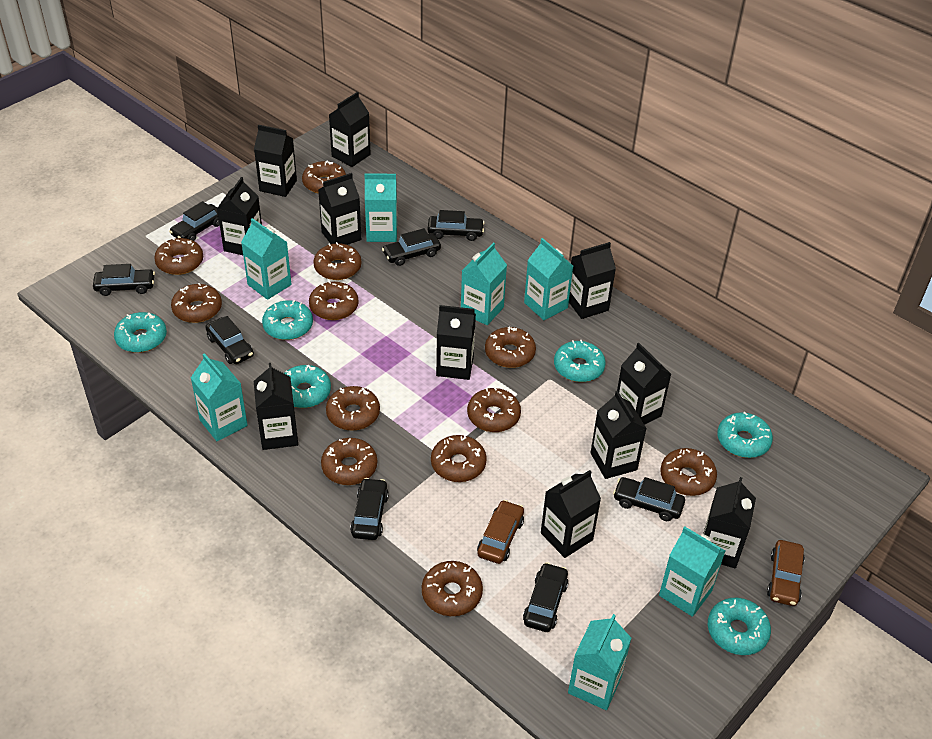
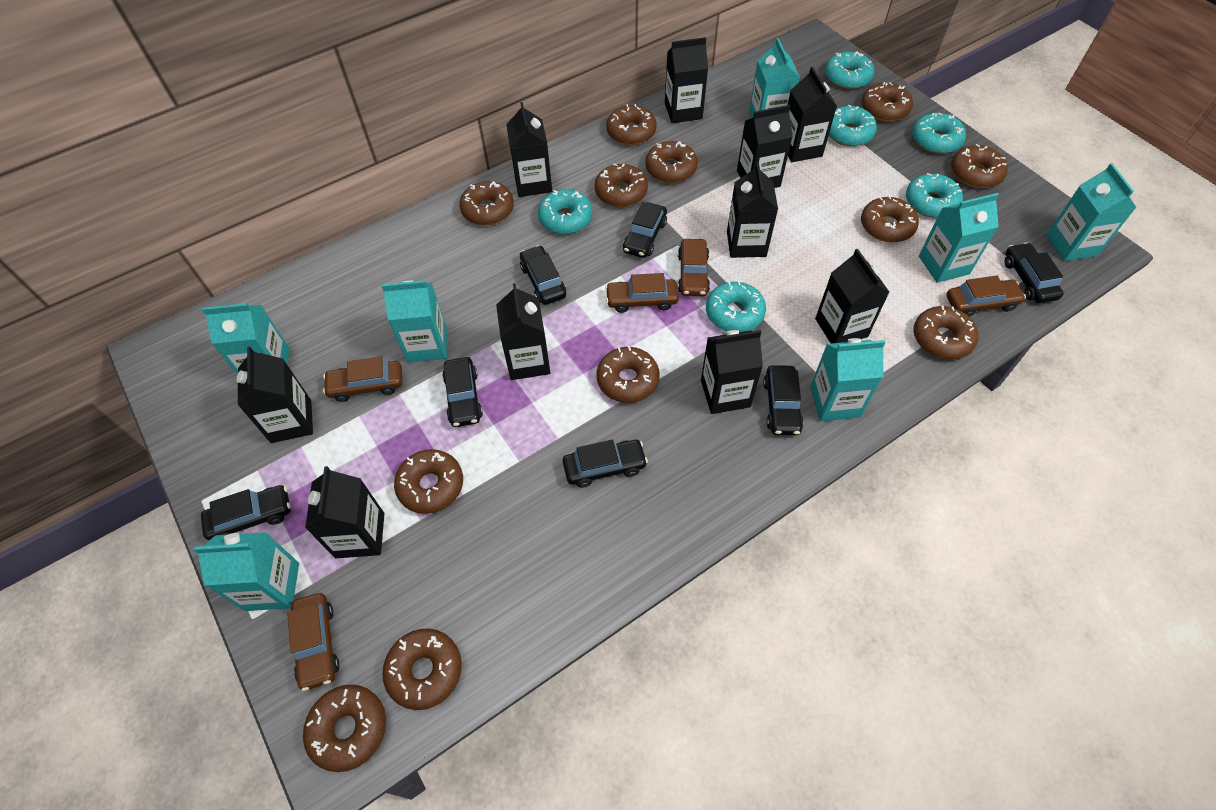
black car: [93,264,155,296] [169,201,220,241] [205,316,254,364] [350,478,389,540] [382,228,441,266] [428,210,485,241] [523,562,568,632] [613,477,685,521] = 8 -> [201,485,290,540] [442,357,483,427] [520,245,566,305] [563,440,648,488] [623,202,667,258] [763,365,804,435] [1005,242,1064,303] = 7
black carton: [217,177,262,255] [254,124,297,197] [254,363,298,450] [318,173,361,245] [329,92,371,167] [436,305,476,380] [541,470,601,558] [569,242,616,319] [591,390,647,479] [617,343,671,425] [703,477,756,568] = 11 -> [237,347,313,443] [305,466,384,558] [496,283,550,380] [506,102,552,197] [665,37,708,123] [701,330,763,414] [727,162,778,258] [737,105,793,188] [788,67,837,162] [815,249,889,344] = 10
brown car: [477,500,524,564] [767,540,805,606] = 2 -> [287,593,340,691] [323,356,402,402] [605,273,679,313] [678,239,710,296] [946,276,1026,317] = 5

